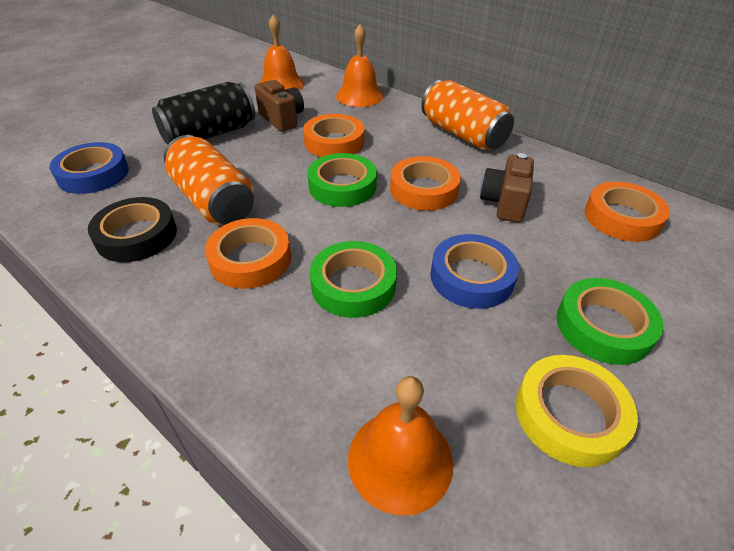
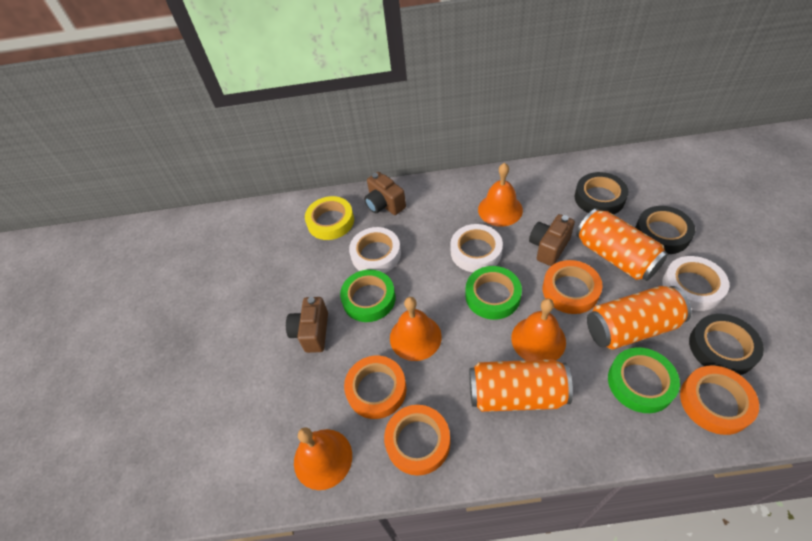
black can: [152,82,255,145] = 1 -> none = 0
black tape: [88,197,177,262] = 1 -> [575,172,628,215] [635,206,695,254] [689,314,764,375] = 3
blue tape: [49,142,129,194] [430,234,519,309] = 2 -> none = 0
brown camera: [255,80,304,131] [480,153,534,222] = 2 -> [286,297,328,353] [364,172,406,215] [529,214,575,266] = 3
orange bell: [260,15,305,90] [336,24,384,107] [348,376,453,515] = 3 -> [294,428,352,490] [390,297,442,361] [478,163,523,227] [511,298,566,361] = 4
orange can: [164,135,254,225] [421,80,514,151] = 2 -> [469,359,573,412] [576,208,668,281] [587,286,692,350] = 3
white tape: none = 0 -> [349,227,401,273] [450,224,503,272] [662,256,729,311] = 3

